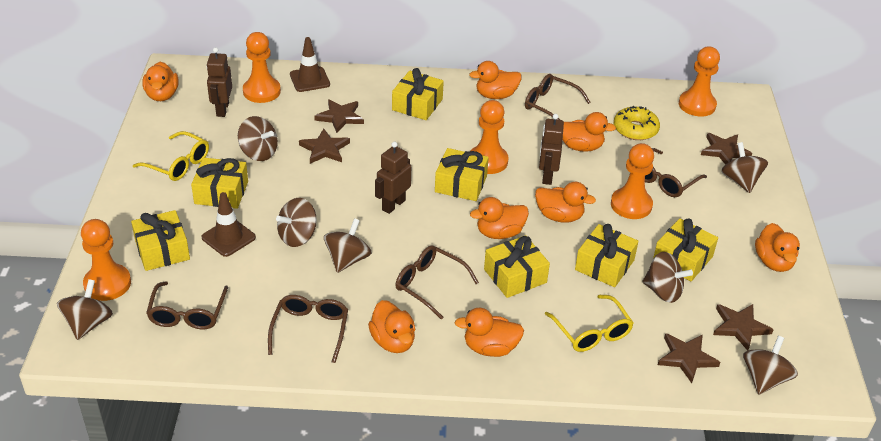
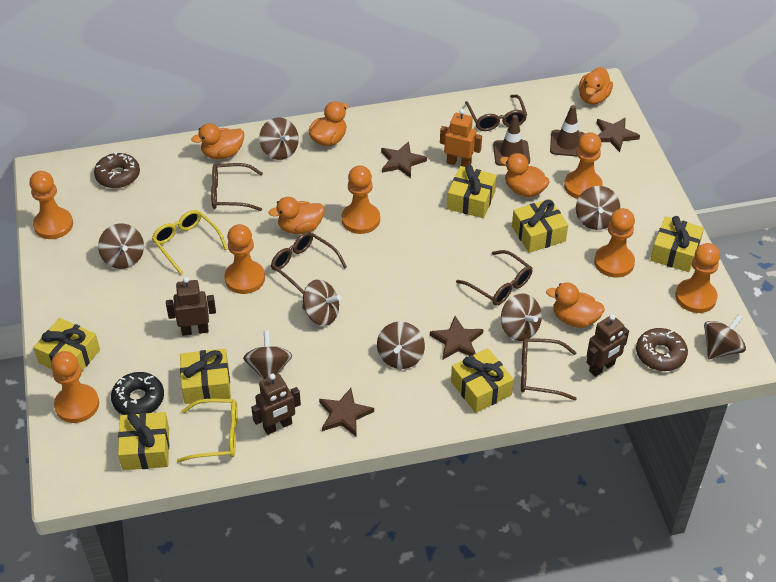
black donut: none = 0 -> [111,372,164,415] = 1
brown donut: none = 0 -> [94,152,140,188] [636,328,688,371] = 2
brown spinning top: [57,279,113,340] [238,116,278,161] [276,198,317,247] [324,218,371,273] [642,252,693,303] [721,142,768,193] [743,336,798,395] = 7 -> [98,224,144,269] [243,331,292,380] [259,117,299,160] [302,279,341,326] [377,321,425,369] [501,293,542,341] [576,186,620,230] [704,314,746,359] = 8
brown star: [299,128,350,164] [314,99,364,133] [658,333,720,383] [701,133,752,165] [713,304,774,351] = 5 -> [319,388,374,437] [381,141,427,178] [430,316,483,360] [597,117,640,152] = 4
orange duck: [143,62,178,101] [368,300,415,353] [455,308,524,357] [469,61,521,99] [470,197,529,239] [535,182,596,223] [563,112,616,152] [755,223,800,272] = 8 -> [191,123,244,159] [269,197,324,234] [309,101,348,146] [500,153,550,197] [546,282,605,328] [579,67,613,105] = 6
orange pawn: [81,219,131,301] [243,32,281,103] [471,100,509,174] [611,143,654,219] [679,47,720,116] = 5 -> [29,171,73,239] [51,351,99,423] [224,224,265,294] [342,165,380,234] [564,132,603,199] [594,208,635,278] [675,243,720,313] = 7
orange robot: none = 0 -> [440,109,482,167] = 1
yellow donut: [614,106,660,140] = 1 -> none = 0

